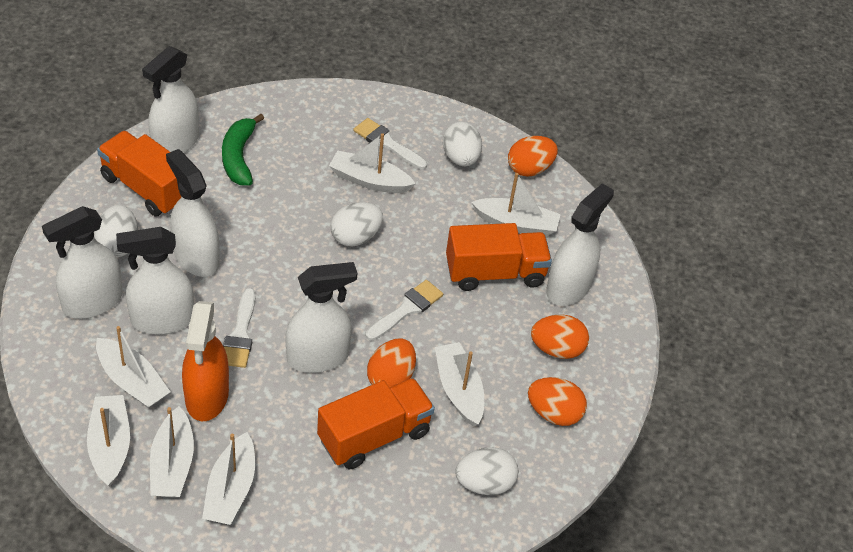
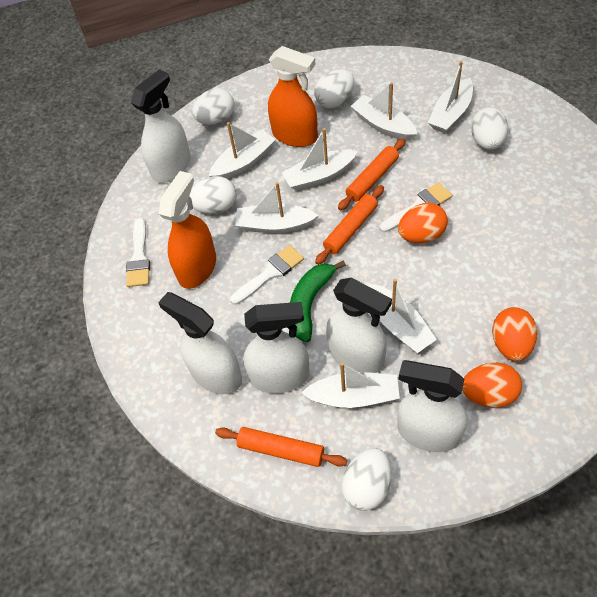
orange egg: [367,338,416,388] [508,136,558,177] [528,377,587,426] [531,315,589,359] = 4 -> [398,203,448,243] [462,362,522,408] [492,307,537,361] = 3
orange rolling pin: none = 0 -> [215,427,347,467] [315,185,384,265] [338,139,406,210] = 3
orange spray bottle: [182,301,229,421] = 1 -> [159,171,216,289] [268,46,318,147] = 2
orange truck: [97,131,182,217] [317,378,435,469] [446,223,552,291] = 3 -> none = 0
white egg: [94,205,138,257] [331,202,383,246] [443,121,482,166] [455,447,518,495] = 4 -> [189,176,237,214] [192,88,235,125] [314,69,354,108] [341,448,391,511] [471,107,508,150] = 5
white spray bottle: [42,206,122,319] [116,227,194,335] [142,46,199,153] [166,149,219,277] [285,262,357,373] [546,183,614,306] = 6 -> [131,69,191,182] [158,292,242,394] [243,302,310,393] [326,278,392,373] [397,360,467,452] = 5

